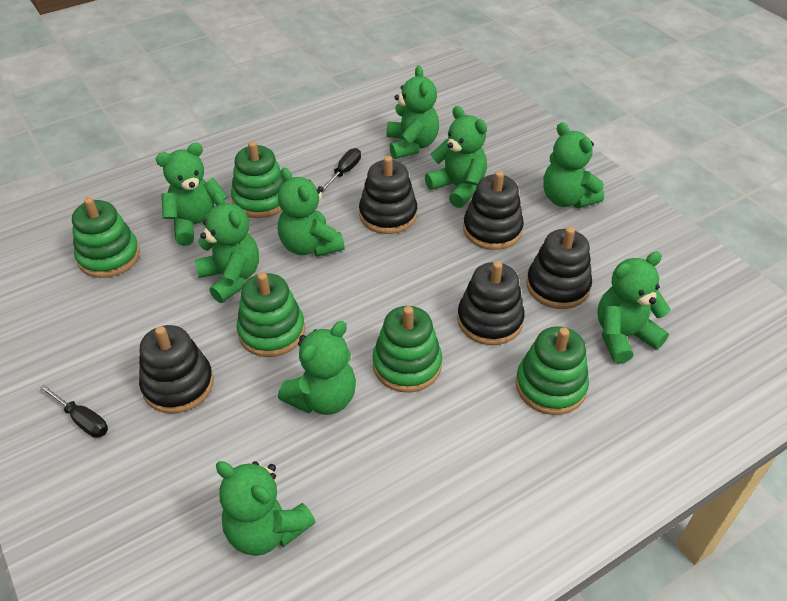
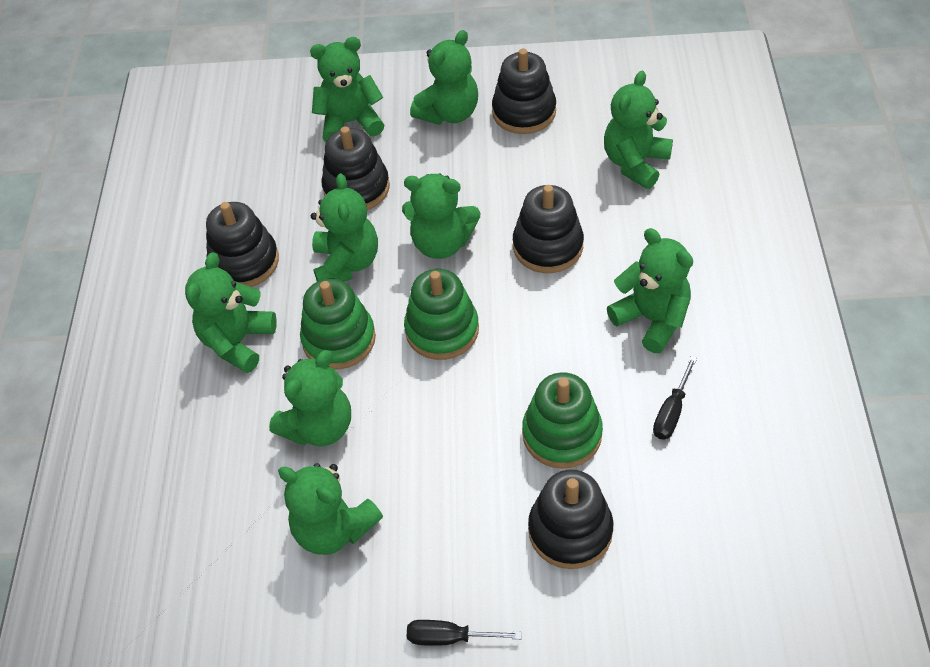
green stacking toy: [72,197,140,278] [231,141,284,218] [236,272,305,357] [372,306,442,392] [516,326,589,415] = 5 -> [300,279,376,369] [404,269,479,360] [522,372,603,469] = 3

